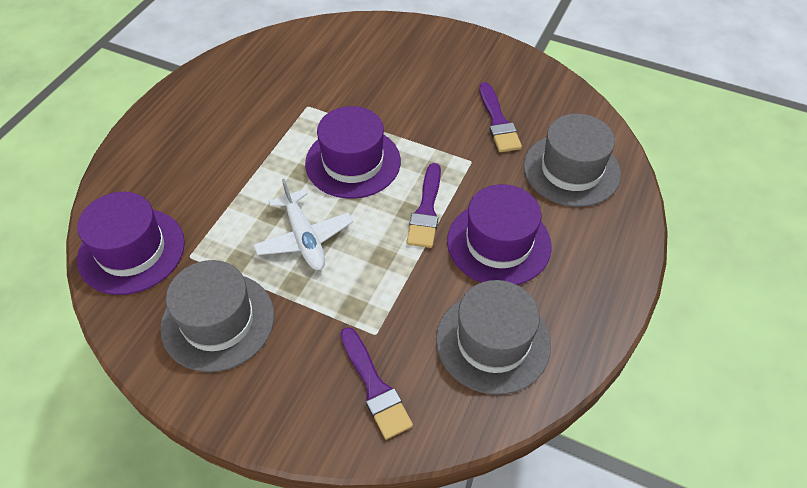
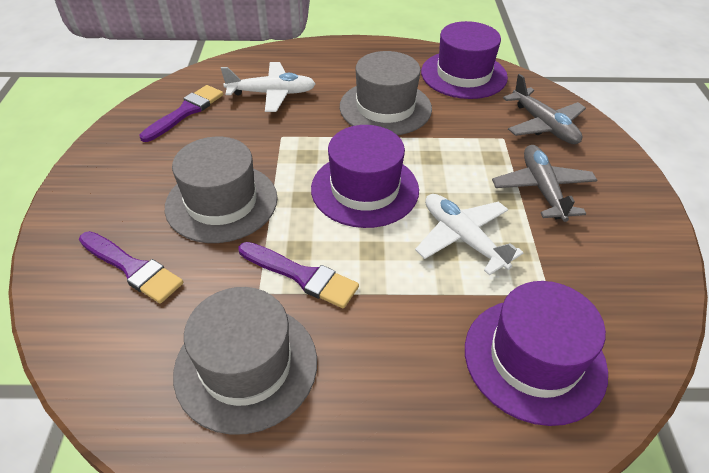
grey plane: none = 0 -> [492,145,597,222] [503,74,586,144] = 2
white plane: [254,179,353,270] = 1 -> [221,62,316,112] [415,194,524,275] = 2

